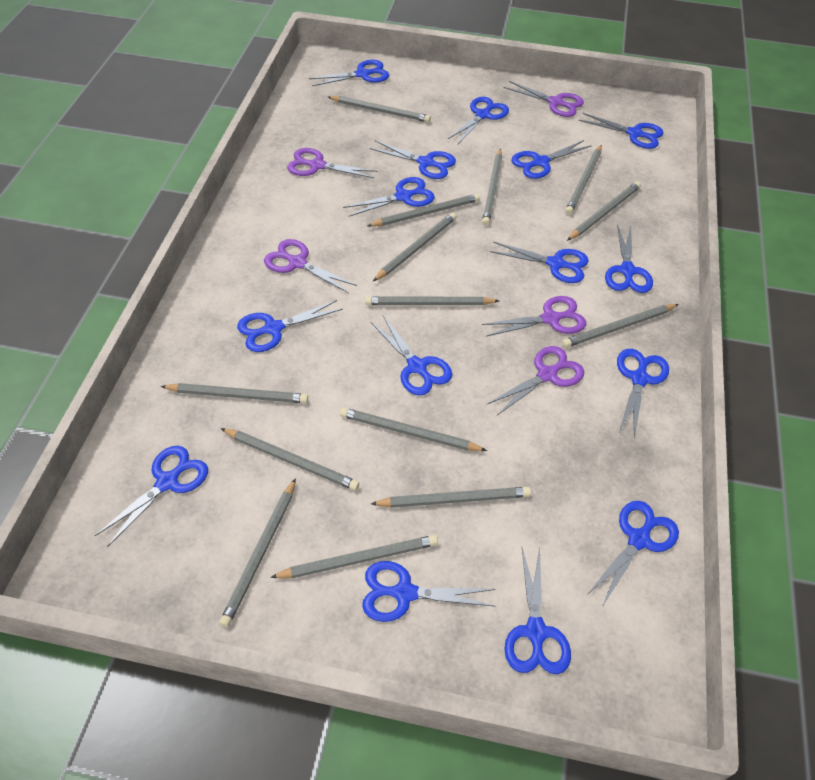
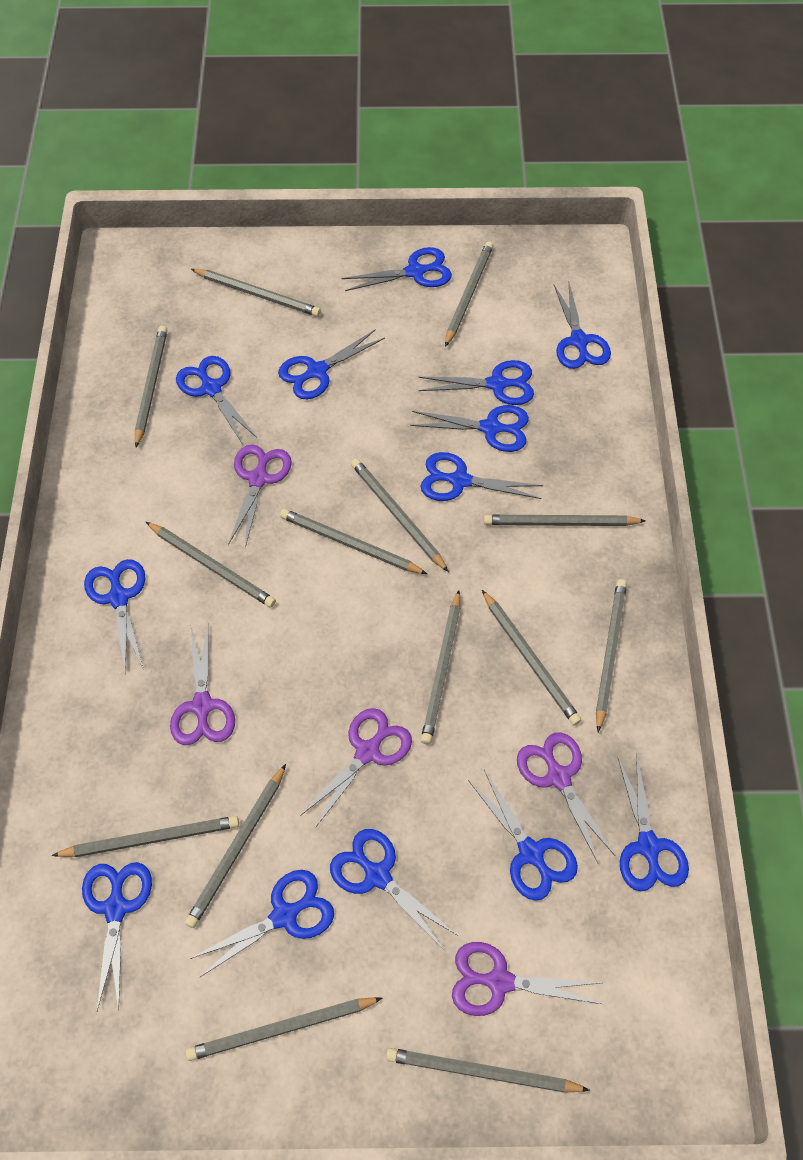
blue scissors: [95,446,208,547] [237,300,343,352] [309,60,389,86] [343,177,435,217] [362,561,496,622] [369,141,456,179] [371,316,452,396] [448,97,509,144] [490,241,589,283] [504,547,571,674] [511,140,592,179] [579,113,664,149] [586,501,679,607] [605,224,653,293] [617,349,669,438] = 15 -> [82,862,152,1011] [84,559,145,673] [176,356,257,443] [190,870,334,978] [278,329,385,399] [330,829,458,950] [341,247,452,291] [410,405,529,452] [418,360,534,405] [420,452,543,501] [468,770,578,901] [554,284,611,369] [618,754,689,891] = 13

